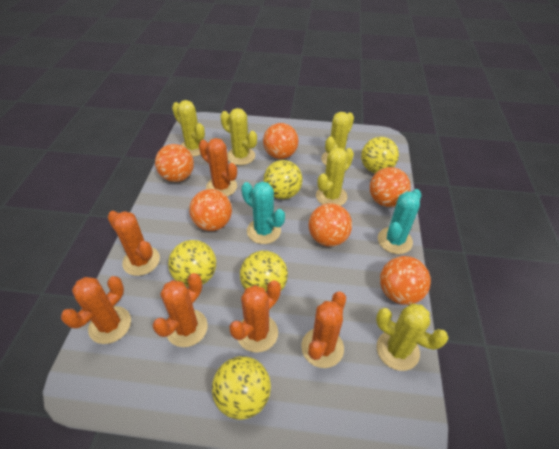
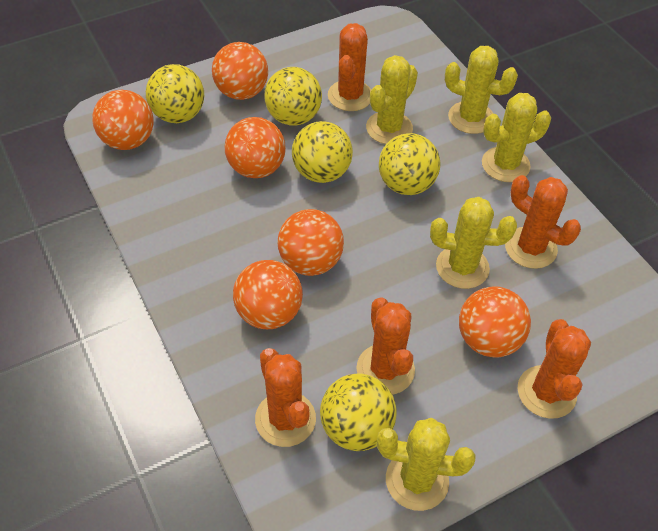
orange cactus: [61,276,131,344] [108,211,160,276] [152,273,208,347] [199,138,237,197] [229,280,281,353] [301,291,346,368] = 6 -> [255,348,316,447] [328,23,371,111] [357,297,415,395] [505,175,581,269] [518,319,591,419] = 5
turquoise cactus: [241,181,285,244] [378,189,422,254] = 2 -> none = 0

